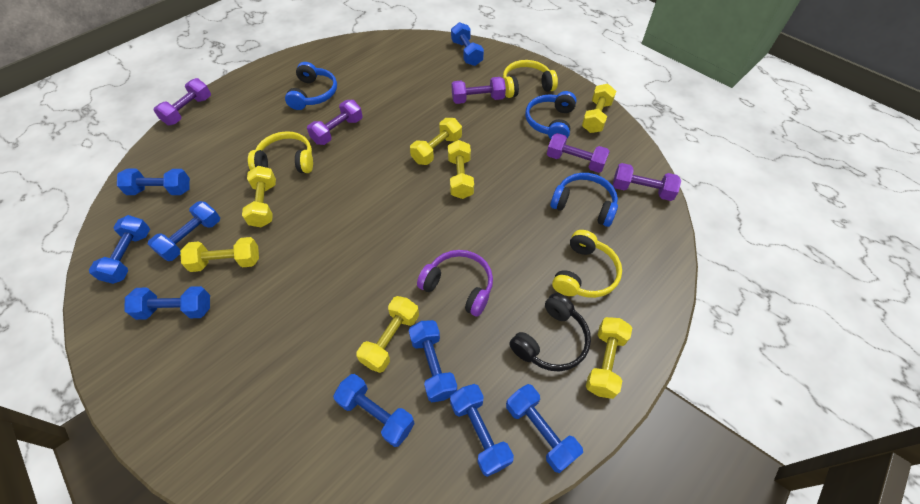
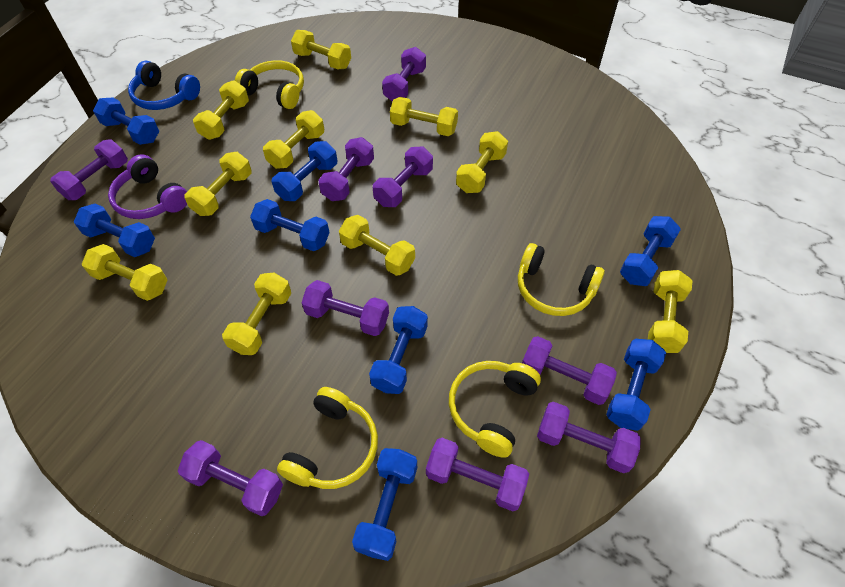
black headphones: [509,293,591,372] = 1 -> none = 0
blue dumbbell: [89,215,150,284] [117,169,190,195] [125,286,210,320] [148,201,220,261] [333,374,415,447] [409,320,457,403] [450,384,514,477] [451,22,484,66] [506,384,583,473] = 9 -> [74,204,155,257] [93,97,159,145] [250,199,330,251] [272,141,337,201] [352,448,417,561] [369,306,428,394] [606,339,666,431] [620,216,681,286] = 8
blue headphones: [285,62,337,110] [525,91,577,139] [550,173,618,227] = 3 -> [128,60,200,110] = 1
purple dumbbell: [154,78,211,125] [307,100,363,145] [452,77,506,104] [547,133,610,173] [613,163,681,201] = 5 -> [50,140,128,200] [178,440,283,516] [302,280,389,336] [319,137,374,201] [373,146,433,207] [382,47,426,102] [426,438,529,511] [522,336,617,405] [537,402,641,473] = 9
yellow dumbbell: [180,237,259,272] [242,166,276,227] [356,296,419,373] [410,118,462,165] [448,140,474,199] [582,84,616,133] [586,317,632,399] = 7 -> [82,244,167,301] [184,152,252,216] [193,80,249,140] [222,273,291,355] [263,110,324,169] [291,30,351,69] [339,215,415,276] [390,97,458,136] [456,131,508,193] [648,270,693,353] = 10
yellow headphones: [248,131,313,173] [503,60,558,98] [552,230,622,298] = 3 -> [235,60,304,109] [277,387,378,489] [449,361,541,458] [518,243,605,316] = 4

